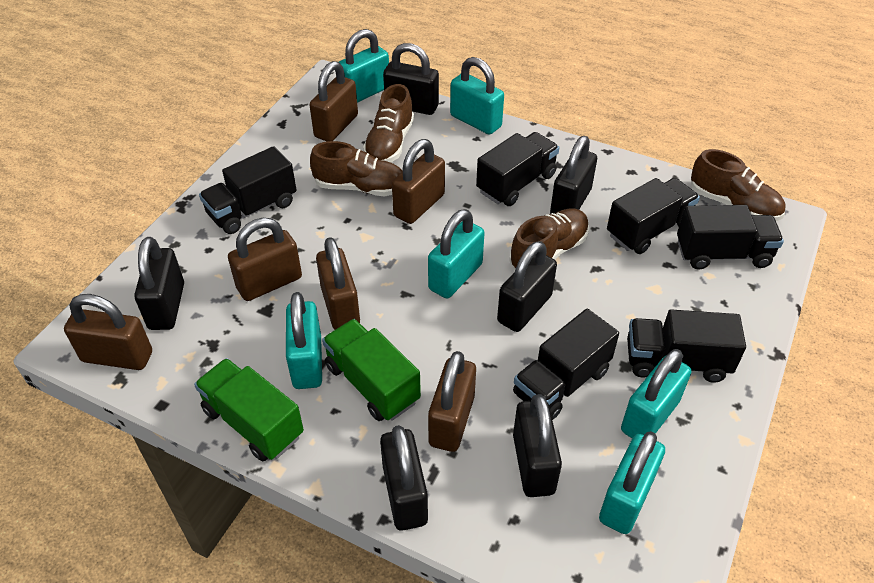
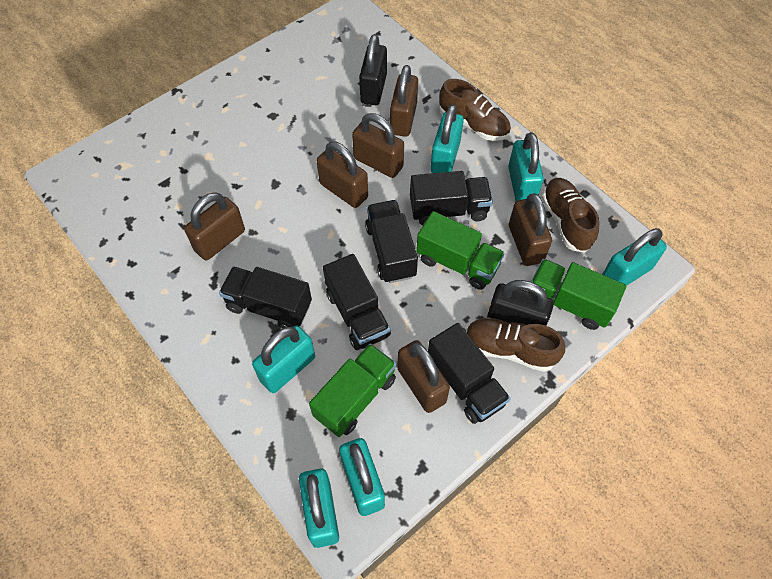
black padlock: [134,237,184,330] [380,425,428,531] [383,43,439,115] [497,241,557,332] [513,394,562,497] [550,136,597,214] = 6 -> [359,34,387,105] [487,280,554,326] = 2
black truck: [199,146,296,234] [476,132,559,206] [513,309,619,420] [607,178,700,254] [627,310,746,383] [677,205,784,270] = 6 -> [219,266,312,328] [323,254,391,350] [365,200,418,283] [410,171,493,226] [428,323,511,424] = 5
brown shoe: [310,141,403,197] [363,84,414,162] [509,208,589,270] [691,149,786,221] = 4 -> [439,79,511,141] [466,318,565,372] [542,178,599,252] = 3
green truck: [194,358,304,461] [322,319,421,421] = 2 -> [309,344,396,437] [416,211,505,290] [529,259,626,330] = 3

